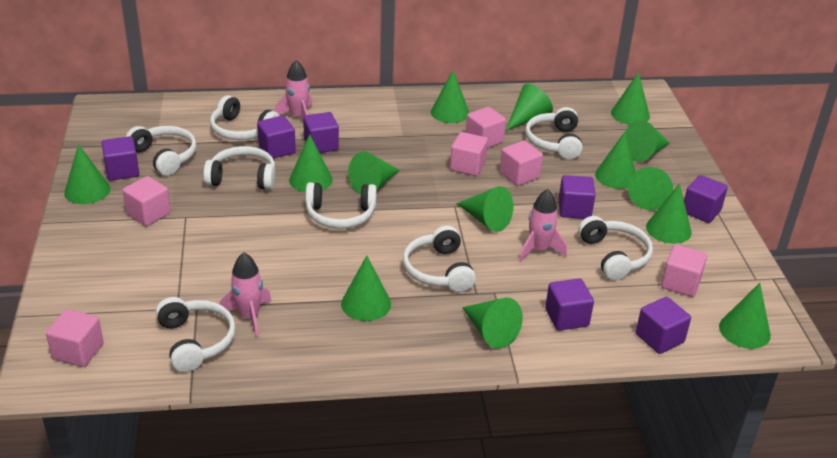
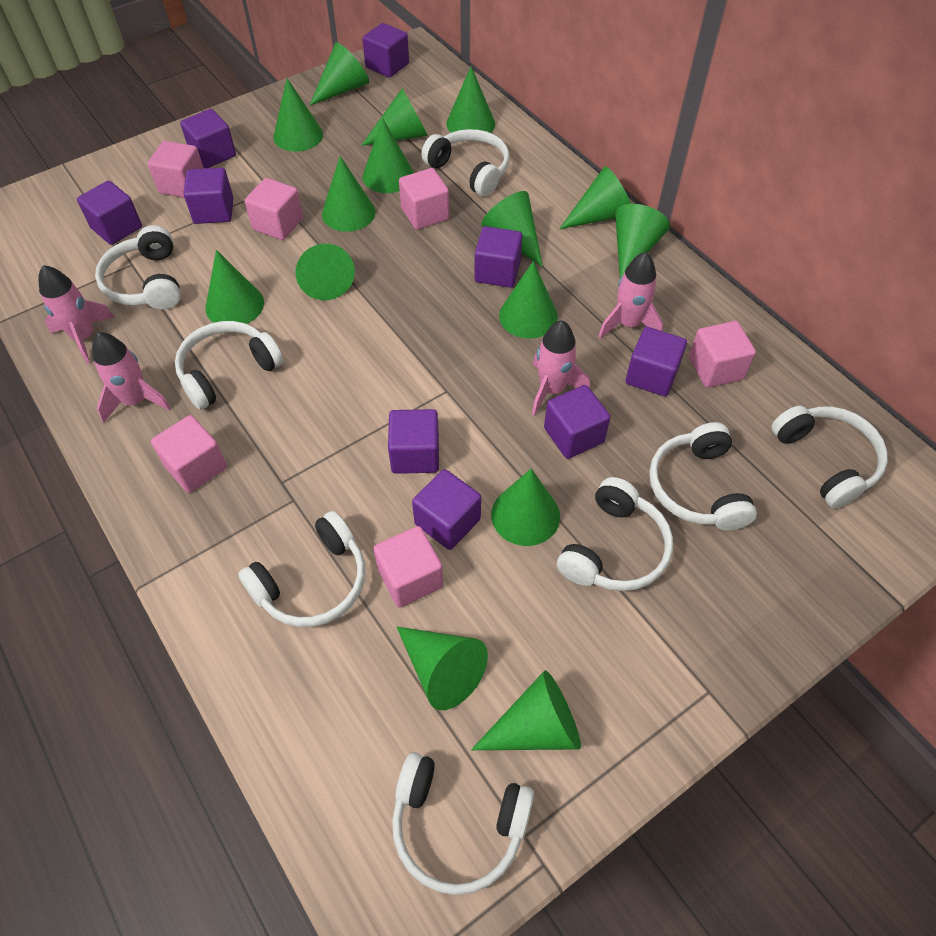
green cone: [64,144,110,204] [289,134,333,192] [341,255,391,321] [348,152,400,195] [431,70,469,123] [457,186,513,232] [462,298,523,349] [506,84,553,131] [595,132,636,189] [611,72,650,125] [625,120,670,162] [628,167,673,210] [646,183,692,244] [719,283,771,349] = 14 -> [205,250,264,324] [273,78,323,152] [296,244,355,300] [310,43,369,106] [322,156,375,232] [361,89,428,146] [363,118,414,193] [397,627,488,710] [446,67,495,133] [471,670,581,750] [481,191,543,267] [491,469,560,546] [499,261,558,339] [559,166,631,229] [615,204,670,278] = 15
pink rocket: [220,253,272,337] [275,60,312,118] [519,189,567,262] = 3 -> [38,265,115,364] [92,332,171,423] [532,320,590,416] [598,252,663,338] = 4
purple cube: [101,136,139,181] [257,116,296,159] [303,112,339,153] [545,278,594,331] [559,175,595,219] [636,297,691,354] [684,175,728,223] = 7 -> [77,181,142,245] [180,109,236,168] [183,167,233,224] [362,23,409,78] [388,409,439,474] [412,469,481,550] [474,226,522,288] [544,385,611,459] [626,327,687,396] = 9

